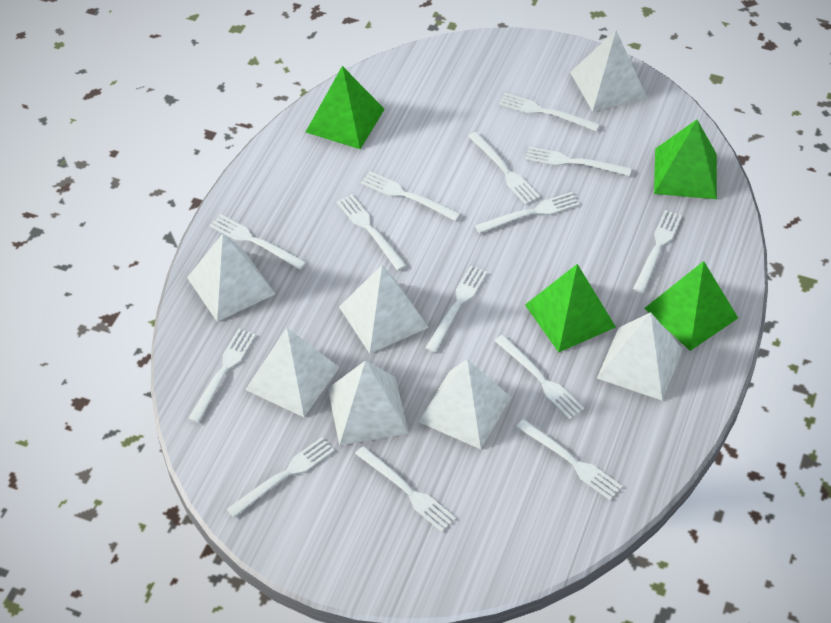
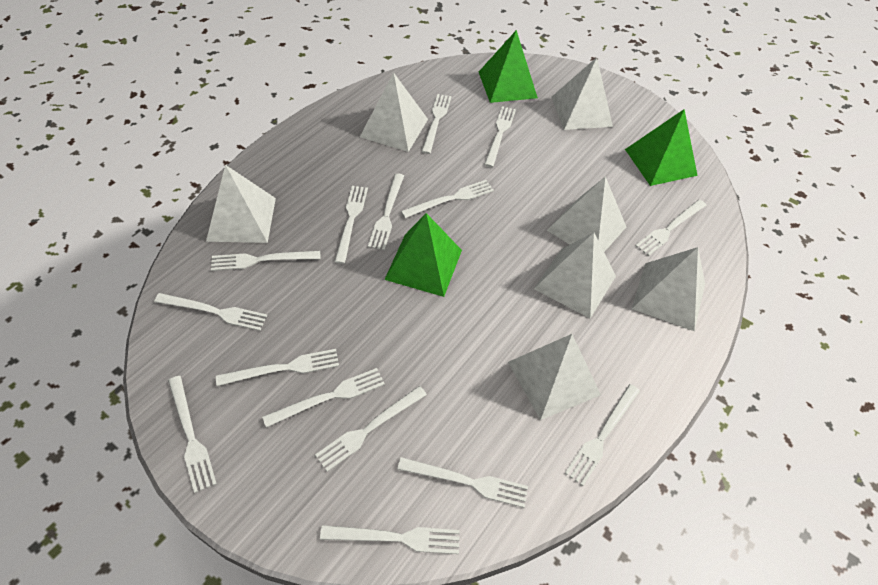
green pyramid: [306,66,385,149] [525,264,616,352] [644,261,738,351] [654,120,717,199] = 4 -> [384,213,462,297] [479,30,538,103] [625,109,698,186] = 3
white fork: [188,329,256,423] [209,214,306,270] [227,437,334,518] [337,194,407,271] [355,446,456,532] [361,171,460,221] [426,266,487,352] [469,132,540,205] [475,192,579,233] [495,335,584,419] [499,93,600,131] [516,419,623,500] [525,147,632,176] [633,210,682,293] = 14 -> [154,293,267,331] [168,376,217,493] [211,251,321,271] [216,349,339,386] [262,368,385,427] [315,386,427,472] [320,525,460,554] [334,186,368,264] [368,173,404,250] [397,457,528,508] [401,180,494,218] [421,94,452,154] [484,106,516,167] [565,384,640,486] [636,200,706,256] = 15

